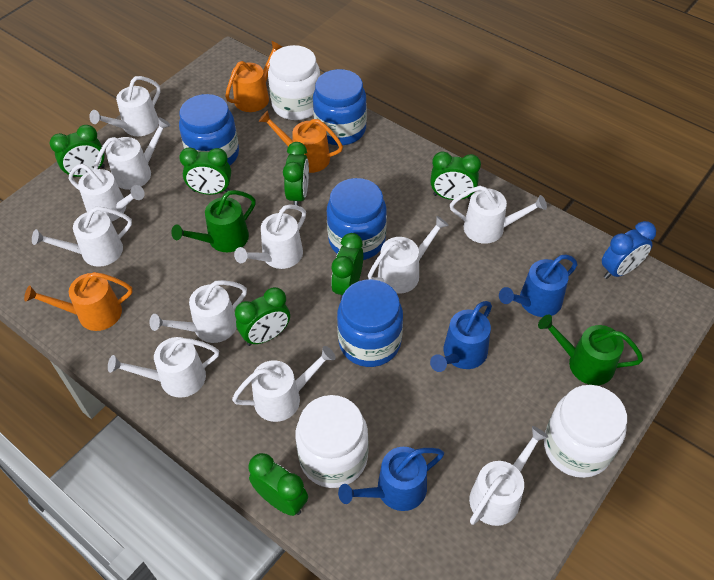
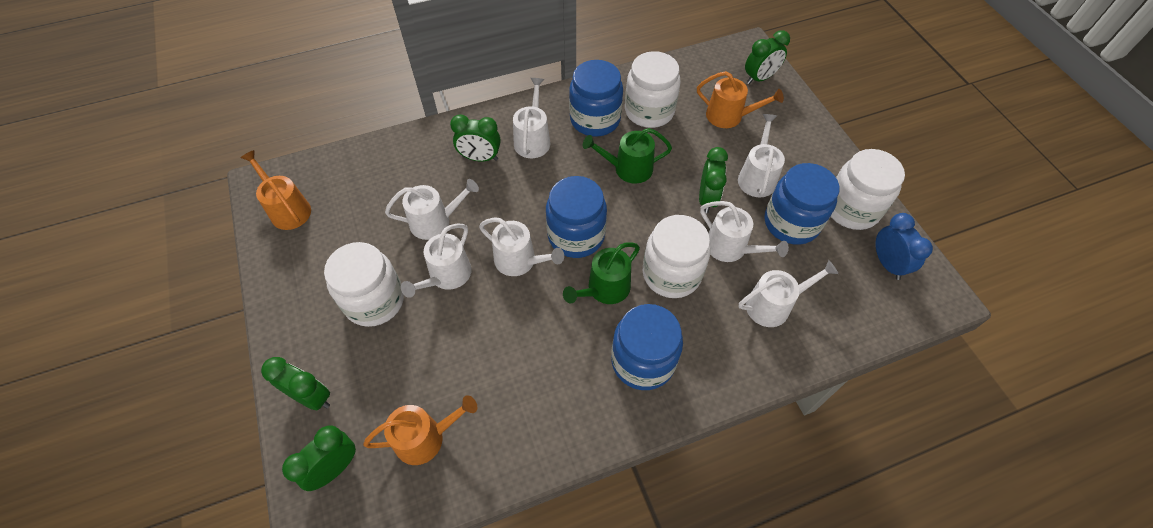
blue watering can: [338,447,444,511] [430,301,492,372] [499,254,578,317] = 3 -> none = 0
green clock: [50,125,105,178] [179,147,231,195] [235,287,290,346] [248,453,308,516] [283,142,309,206] [331,233,363,301] [430,151,481,200] = 7 -> [261,357,330,410] [282,425,356,491] [450,114,501,162] [699,147,728,213] [745,30,790,84] = 5
white jar: [268,45,320,120] [295,395,368,488] [544,385,627,478] = 3 -> [324,242,404,327] [625,51,681,128] [643,215,710,298] [831,149,905,230] = 4
white watering can: [32,207,132,267] [69,164,145,222] [89,76,161,136] [94,117,171,190] [108,337,219,398] [150,280,247,343] [232,346,336,422] [234,204,306,269] [368,216,449,294] [450,186,547,244] [469,426,548,526] = 11 -> [385,179,479,240] [401,224,471,298] [479,217,564,276] [513,78,550,158] [700,201,789,262] [738,114,785,197] [738,260,838,327] = 7

